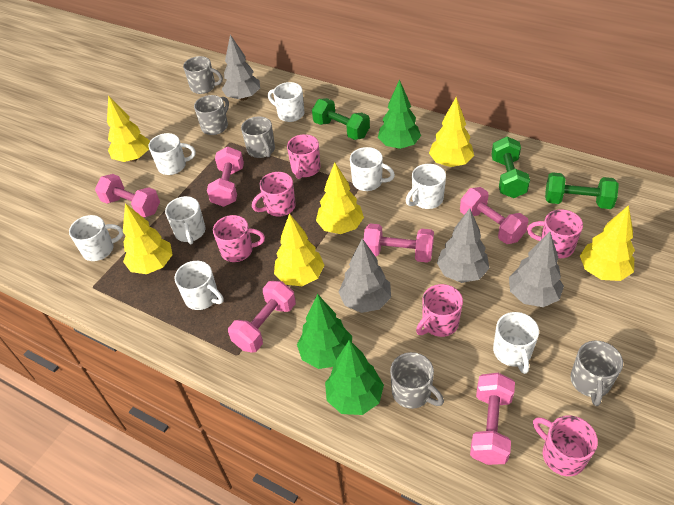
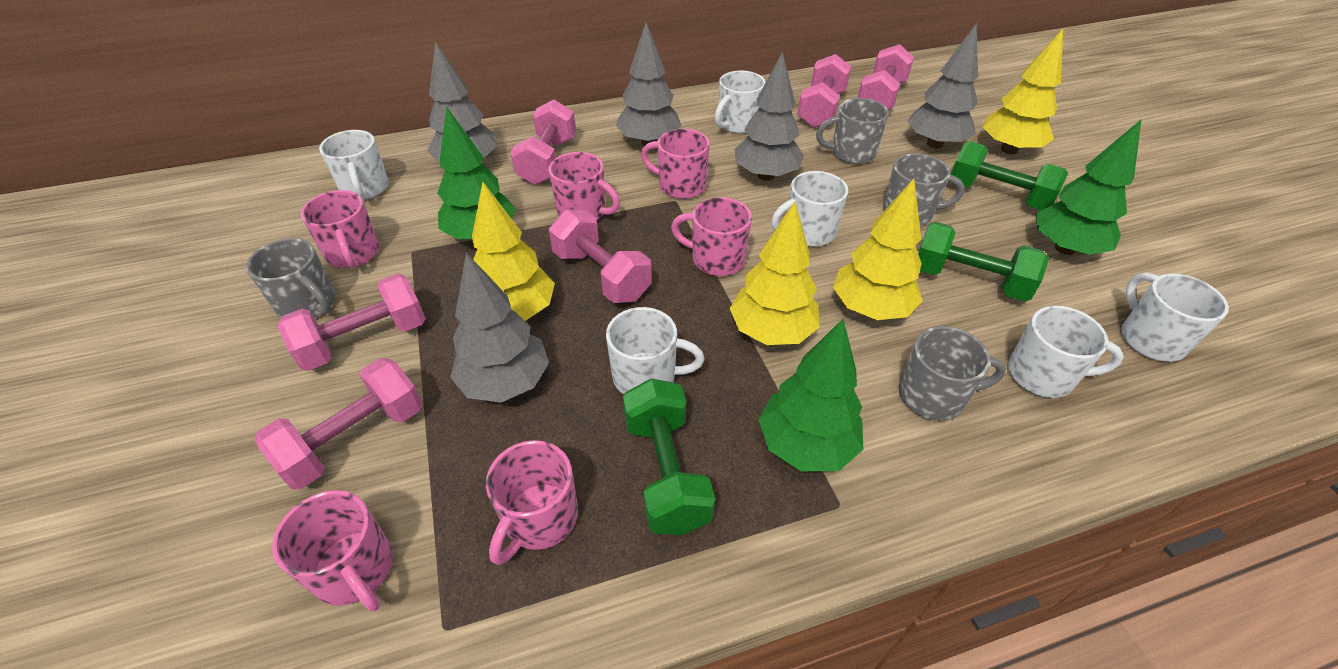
grey mug: [183,56,223,94] [194,95,229,135] [241,116,275,158] [390,352,444,409] [571,341,623,406] = 5 -> [246,238,336,318] [816,98,889,164] [883,153,965,226] [899,326,1006,421] = 4
grey tree: [222,35,260,101] [339,238,391,313] [437,208,490,283] [509,231,564,307] = 4 -> [427,42,497,162] [450,253,549,403] [615,22,681,146] [735,52,804,181] [907,23,978,149] = 5
white mug: [69,215,123,261] [148,133,196,175] [165,196,205,244] [175,261,223,310] [268,82,304,122] [350,147,395,191] [406,164,446,209] [493,312,539,374] = 8 -> [319,130,389,200] [606,307,704,394] [715,70,766,133] [771,171,848,246] [1008,306,1124,398] [1122,272,1229,362] = 6
yellow tree: [107,95,150,162] [123,203,173,274] [274,213,325,286] [316,162,364,234] [429,97,474,167] [580,205,635,281] = 6 -> [472,182,555,321] [730,201,820,345] [833,178,923,320] [983,29,1063,154] = 4

